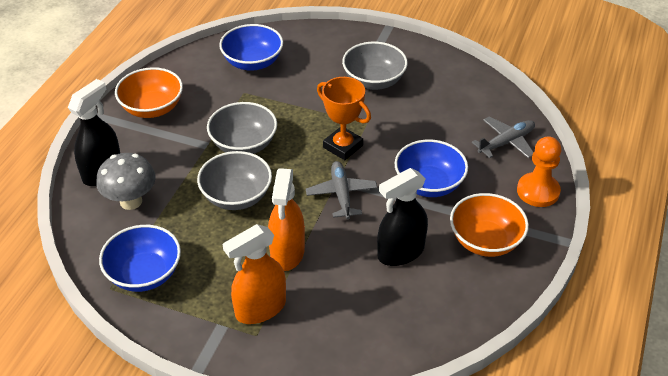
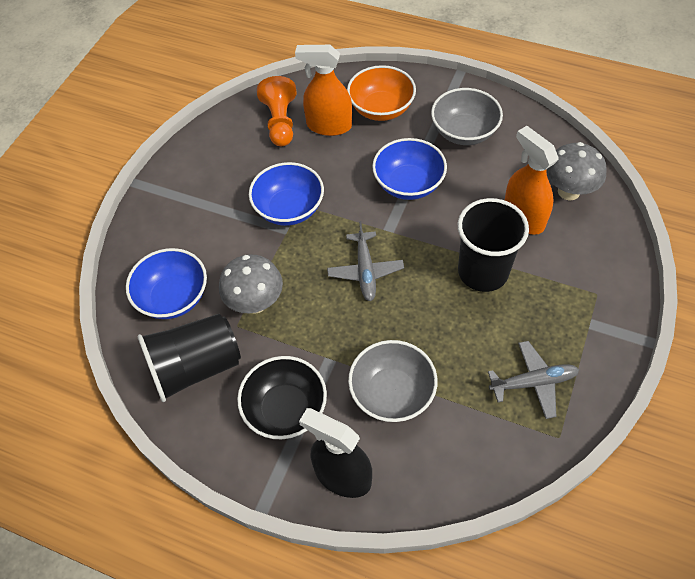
black bowl: none = 0 -> [237,356,327,439] = 1
black cup: none = 0 -> [137,314,241,402] [458,198,529,292] = 2
black spray bottle: [68,79,120,186] [377,168,428,266] = 2 -> [299,408,372,498] = 1
grey bowl: [197,151,272,210] [207,102,277,154] [342,42,408,90] = 3 -> [348,340,437,422] [431,88,503,145] = 2
grey mushroom: [96,153,156,210] = 1 -> [219,254,283,314] [546,142,607,201] = 2
orange bowl: [115,67,183,118] [450,193,529,257] = 2 -> [347,65,416,121] = 1
orange trophy: [317,77,371,160] = 1 -> none = 0

